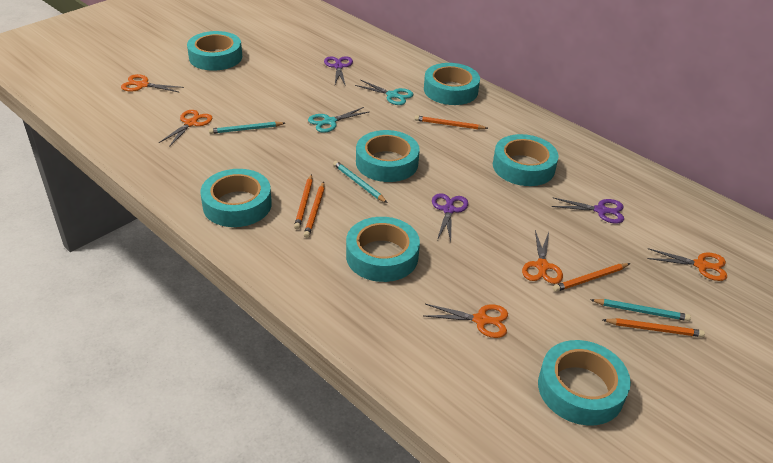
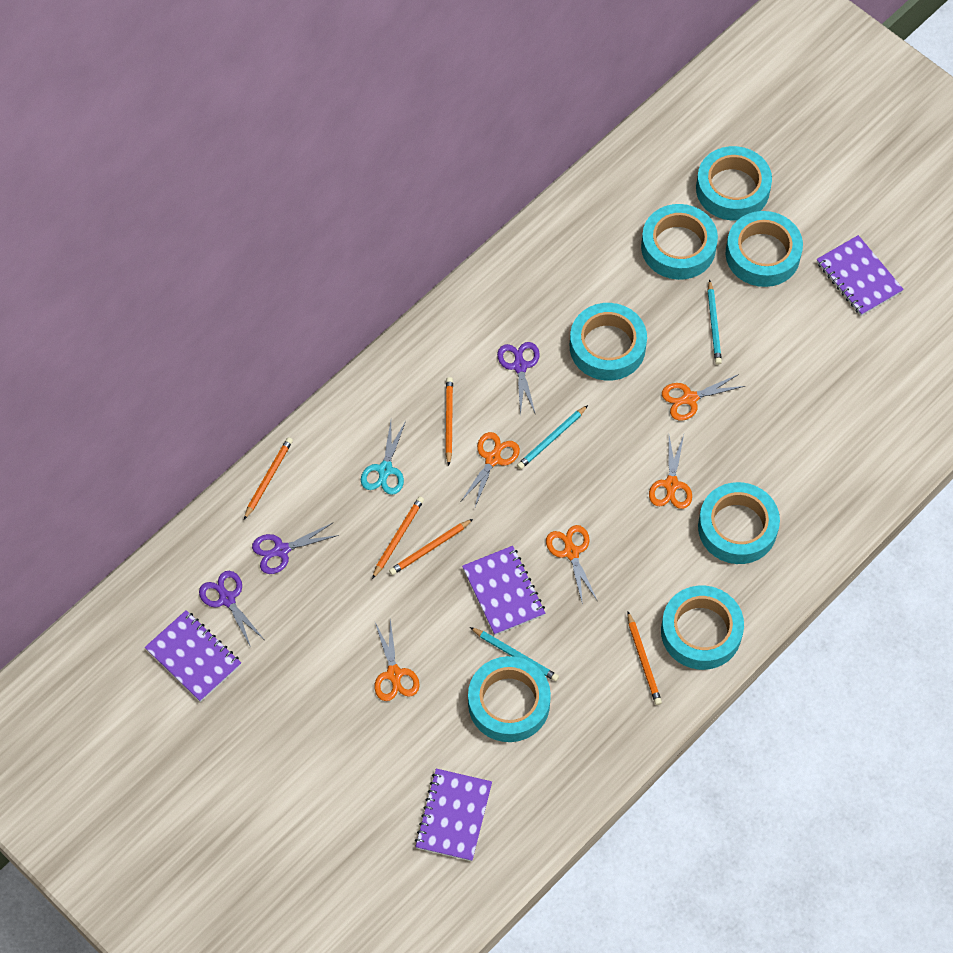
purple notebook: none = 0 -> [145,610,241,702] [415,769,492,861] [462,546,545,635] [817,235,904,316] = 4
turquoise scissors: [308,107,369,133] [355,80,413,105] = 2 -> [361,421,406,495] = 1

